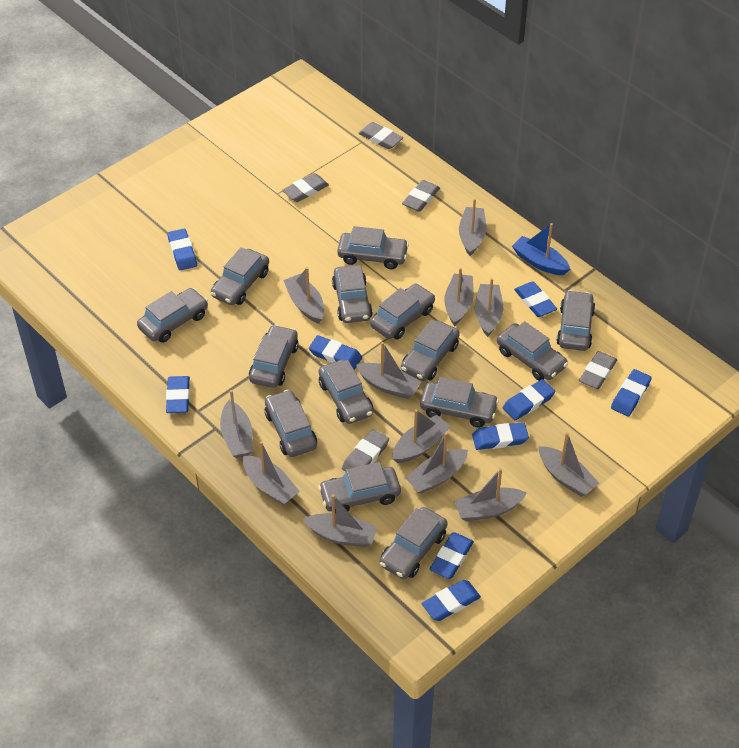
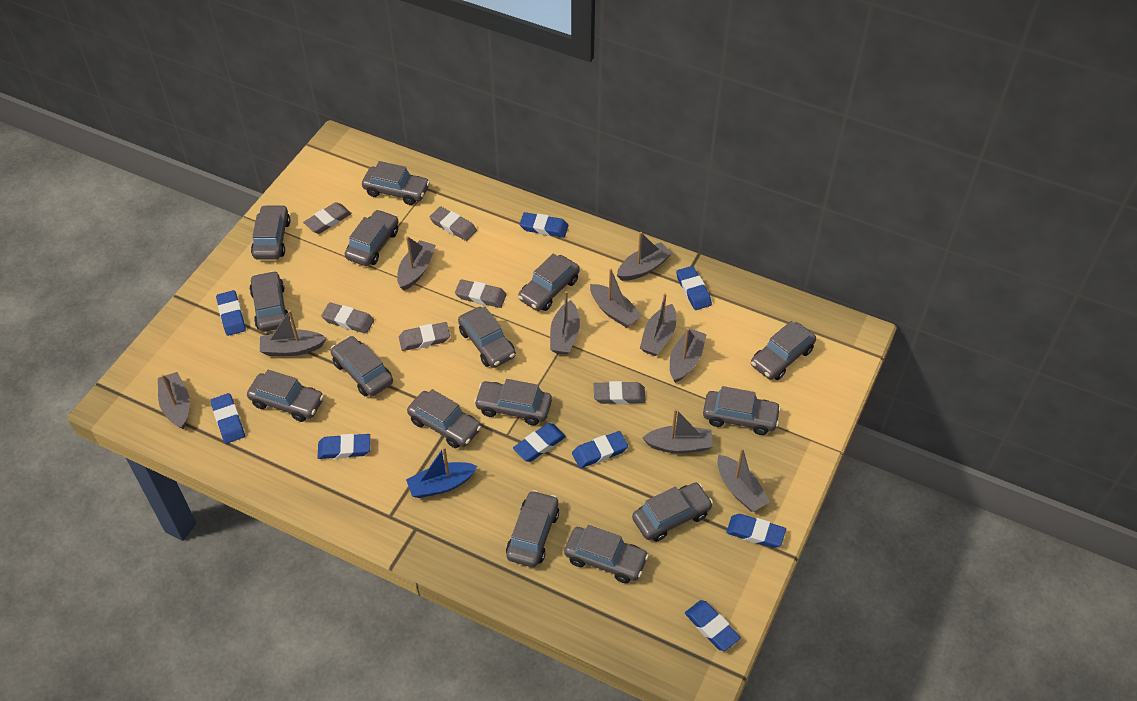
grey boat: [220,390,253,458] [243,441,300,505] [283,267,324,324] [304,494,377,547] [356,342,421,399] [392,409,451,463] [405,433,468,494] [444,268,474,326] [454,468,527,521] [459,199,486,256] [475,278,503,337] [539,432,599,497] = 12 -> [158,372,190,429] [260,310,326,356] [397,236,436,290] [550,291,580,355] [590,269,642,328] [617,232,672,281] [640,293,676,356] [642,409,713,453] [670,328,707,383] [717,448,770,512] = 10
grey car: [137,288,208,343] [211,247,269,305] [249,325,299,388] [264,390,317,457] [318,462,401,513] [319,360,373,424] [332,265,373,323] [337,226,409,269] [370,284,435,340] [380,507,448,579] [401,320,460,381] [420,377,499,427] [497,321,568,381] [556,290,595,351] = 14 -> [247,370,324,422] [249,271,290,332] [251,205,291,260] [331,336,393,397] [345,209,398,266] [362,161,430,205] [407,389,481,448] [458,307,516,368] [474,379,552,425] [506,490,559,567] [518,254,580,311] [564,525,649,583] [632,483,713,542] [703,386,781,435] [751,321,816,380] = 15
grey eraser: [282,173,329,202] [342,429,389,472] [358,122,403,149] [402,180,440,212] [579,351,617,389] = 5 -> [303,202,352,234] [321,302,374,334] [399,322,450,351] [430,206,477,241] [455,279,506,308] [594,381,646,404] = 6

